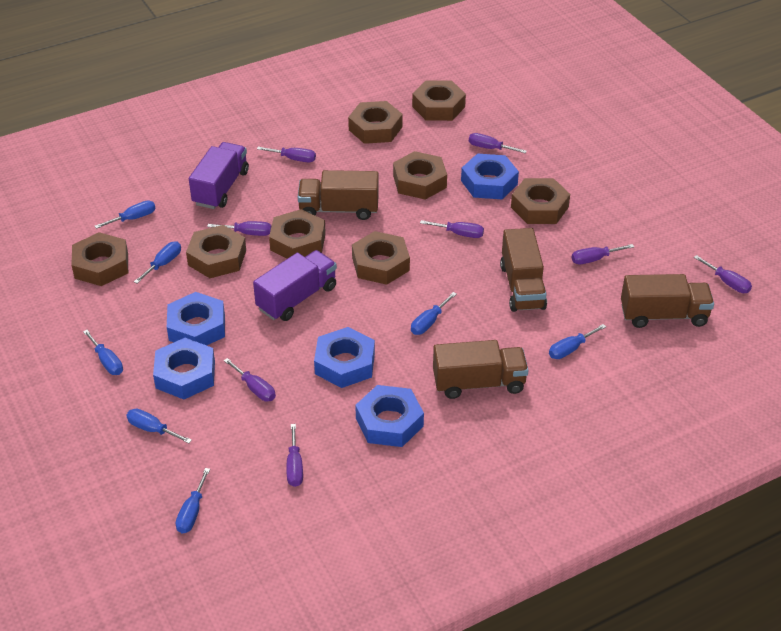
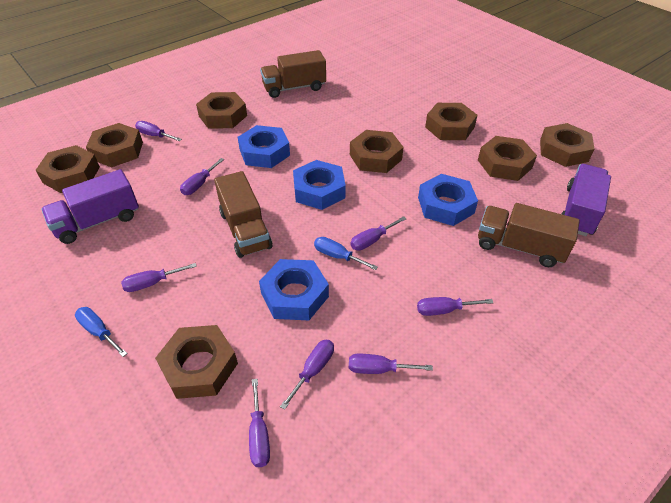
blue nut: [153,338,215,400] [167,292,225,346] [314,327,375,388] [355,385,424,447] [461,153,519,199] = 5 -> [238,125,290,168] [259,259,329,320] [293,160,346,210] [418,174,478,226] = 4
blue screwdriver: [83,330,123,375] [95,201,156,229] [126,408,192,443] [134,242,181,283] [176,468,210,533] [411,292,457,335] [549,324,606,359] = 7 -> [75,307,128,357] [314,237,378,270] = 2
brown truck: [298,170,379,220] [433,340,528,399] [500,228,547,312] [621,274,714,328] = 4 -> [214,171,272,258] [260,50,326,98] [478,203,580,267] = 3

